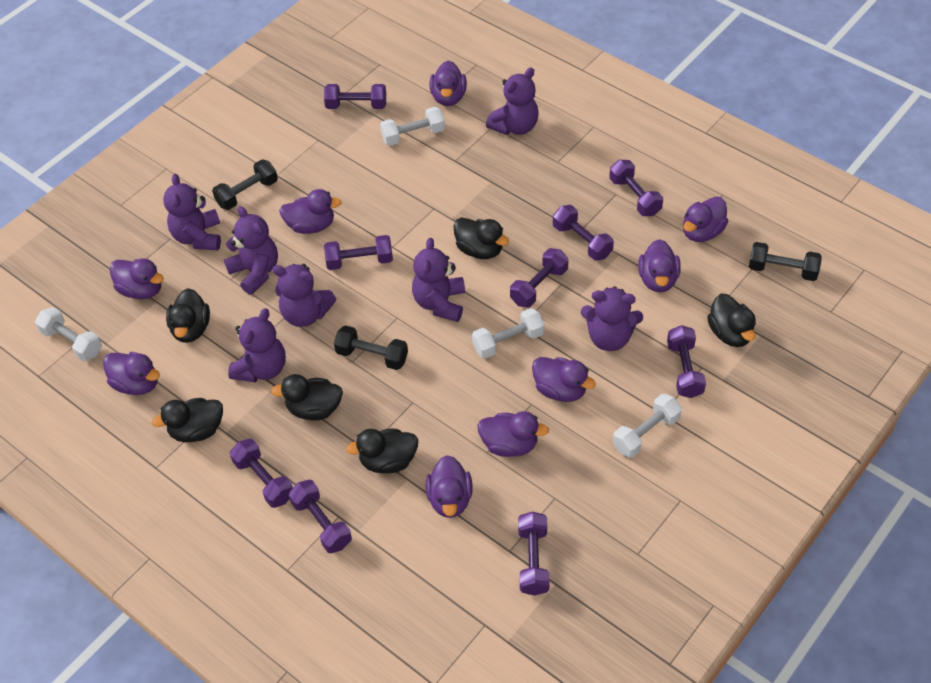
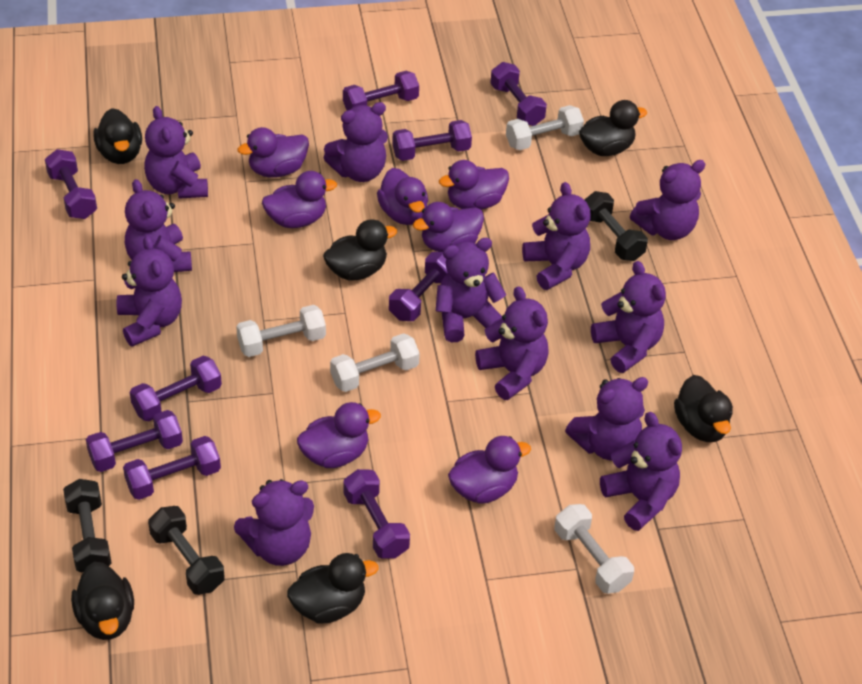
purple duck: [103,352,160,395] [109,258,164,299] [279,189,342,234] [425,455,473,518] [430,61,467,106] [477,411,549,457] [532,357,596,402] [638,239,681,292] [683,196,729,242] = 9 -> [237,127,309,178] [262,171,337,228] [297,402,381,468] [377,168,428,225] [413,202,484,252] [439,160,509,210] [448,436,531,504] = 7
purple teddy bear: [163,174,221,250] [224,206,278,295] [228,308,286,382] [272,264,336,327] [412,238,465,322] [486,67,538,135] [581,286,643,351] = 7 -> [117,235,182,347] [125,179,192,272] [144,106,208,199] [234,479,314,566] [323,102,388,182] [436,238,506,342] [475,286,549,400] [522,182,590,290] [565,377,648,461] [591,261,666,373] [600,412,682,531] [630,160,705,240] = 12

